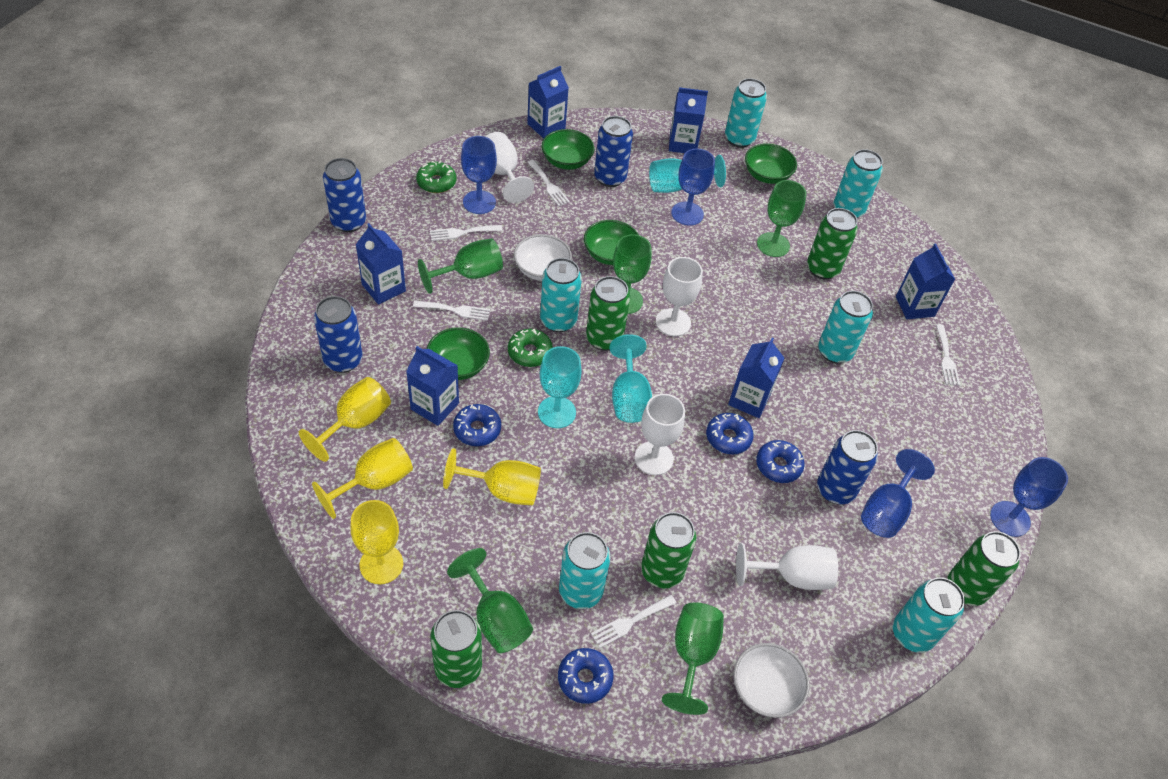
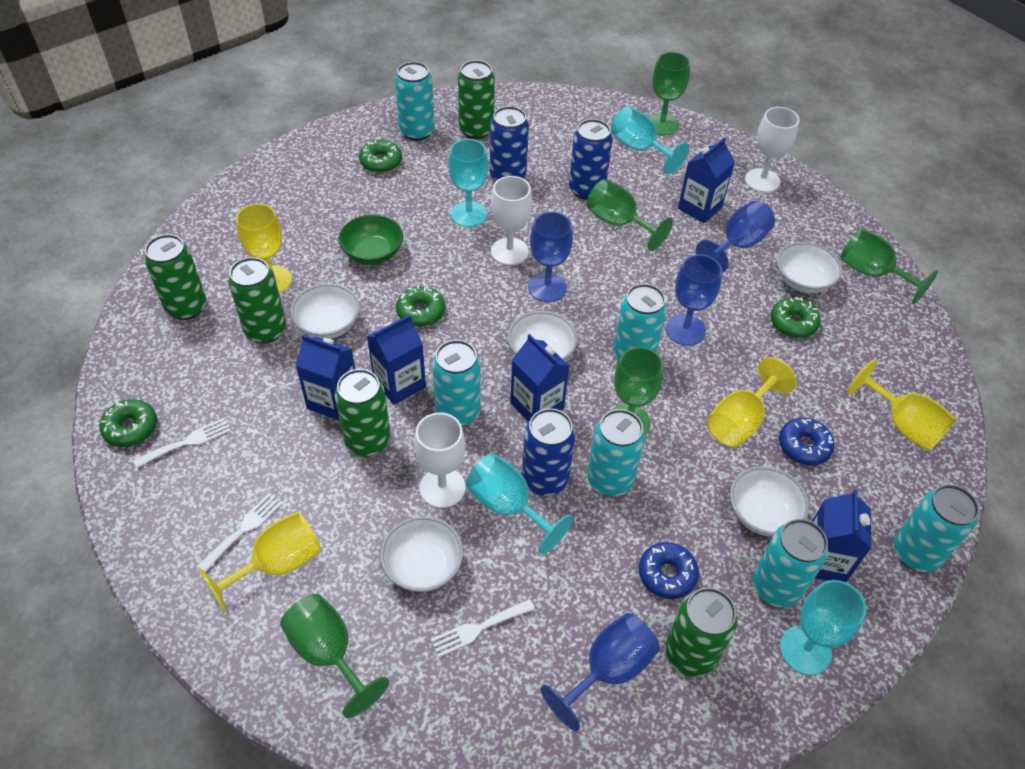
blue can: [314,296,363,373] [323,158,366,232] [594,116,633,187] [817,430,878,504] = 4 -> [490,106,529,182] [522,408,575,496] [569,119,613,200] = 3
blue carton: [356,223,406,305] [406,346,459,426] [527,66,569,138] [669,87,708,153] [728,338,784,418] [896,244,955,319] = 6 -> [296,334,355,421] [367,314,426,405] [510,334,569,422] [678,137,735,223] [812,489,871,582] = 5
blue donut: [453,404,501,446] [558,648,614,704] [706,413,754,455] [756,440,804,483] = 4 -> [639,542,699,599] [779,417,834,465] = 2
green bowl: [427,327,490,380] [542,129,595,170] [584,220,639,265] [745,143,797,184] = 4 -> [338,214,403,265] = 1
green donut: [416,161,456,193] [508,329,553,367] = 2 -> [100,399,157,447] [359,140,402,173] [396,285,445,327] [771,297,821,338] = 4
turquoise goblet: [538,346,582,428] [609,334,652,423] [649,155,726,193] = 3 -> [448,139,488,227] [466,454,573,554] [611,106,689,174] [780,580,866,675] = 4
white bowl: [514,234,572,281] [733,643,809,718] = 2 -> [290,283,360,339] [380,516,463,592] [508,311,577,361] [730,466,809,537] [777,242,842,293] = 5
white fork: [413,300,490,321] [430,225,503,241] [527,160,570,206] [591,595,676,648] [936,324,960,386] = 5 -> [133,418,231,468] [197,493,283,572] [431,599,535,657] = 3
white goblet: [485,132,534,203] [634,394,685,475] [656,257,703,336] [736,543,838,590] = 4 -> [414,413,466,508] [491,176,532,265] [745,107,800,193] = 3

